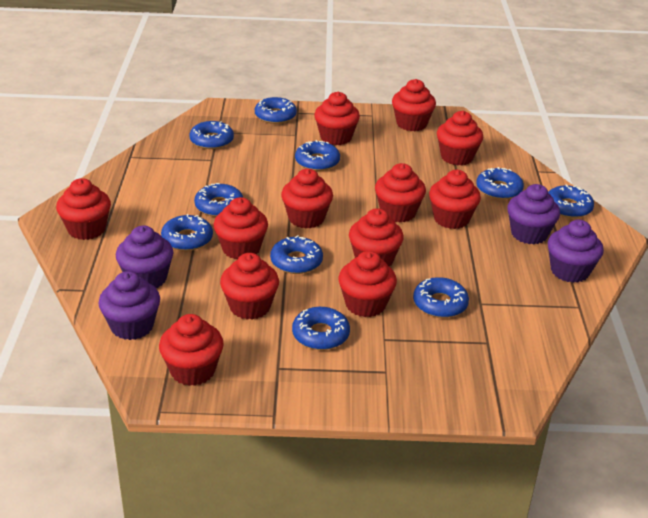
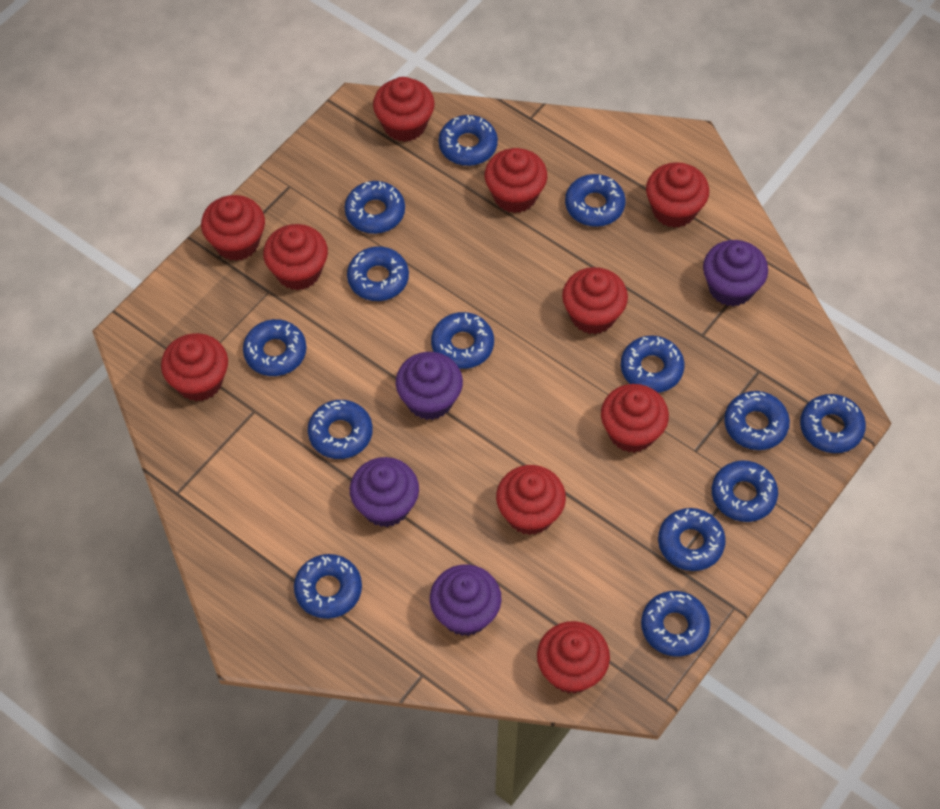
blue donut: [161,214,213,251] [189,121,234,149] [194,183,243,217] [255,97,297,124] [270,235,323,274] [292,307,350,350] [295,140,340,171] [413,277,469,318] [476,167,524,199] [548,184,594,218] = 10 -> [243,319,306,376] [294,554,362,619] [308,400,373,459] [345,181,405,234] [347,246,409,301] [431,312,494,369] [439,115,498,166] [565,174,626,227] [621,335,684,393] [641,591,710,657] [658,508,726,571] [712,460,778,522] [724,391,790,450] [800,394,866,453] = 14
red cupcake: [56,178,111,240] [159,314,224,386] [214,197,268,259] [220,253,279,320] [281,169,333,228] [314,92,360,145] [338,251,397,317] [349,208,404,267] [375,163,426,223] [392,79,436,131] [429,170,481,229] [437,111,483,166] = 12 -> [161,333,228,401] [201,195,265,261] [263,224,328,291] [373,77,435,142] [485,148,547,213] [496,465,566,535] [537,621,610,694] [562,267,628,334] [601,384,669,453] [646,162,709,228] = 10

